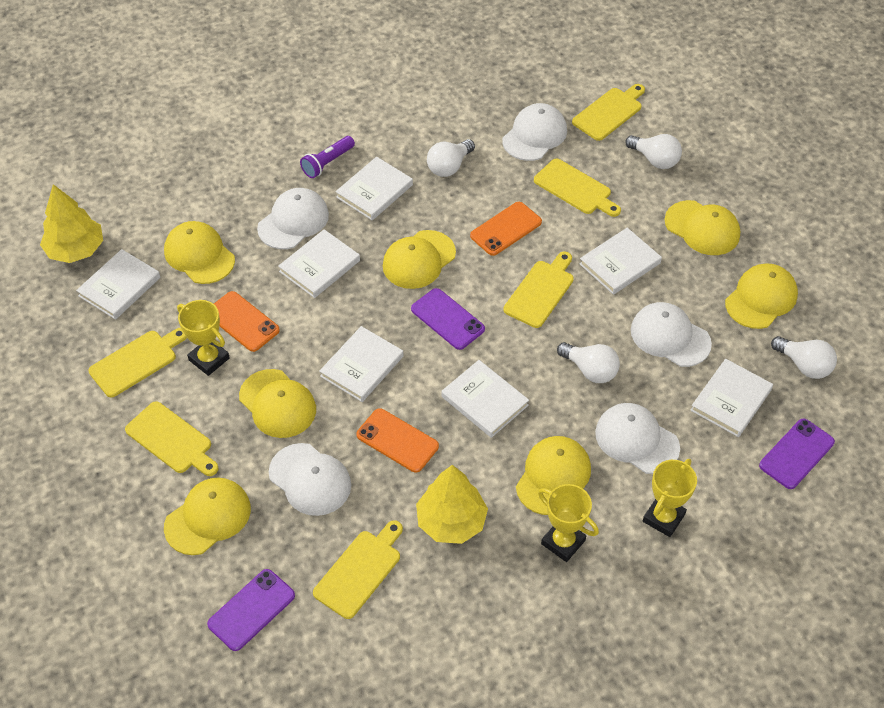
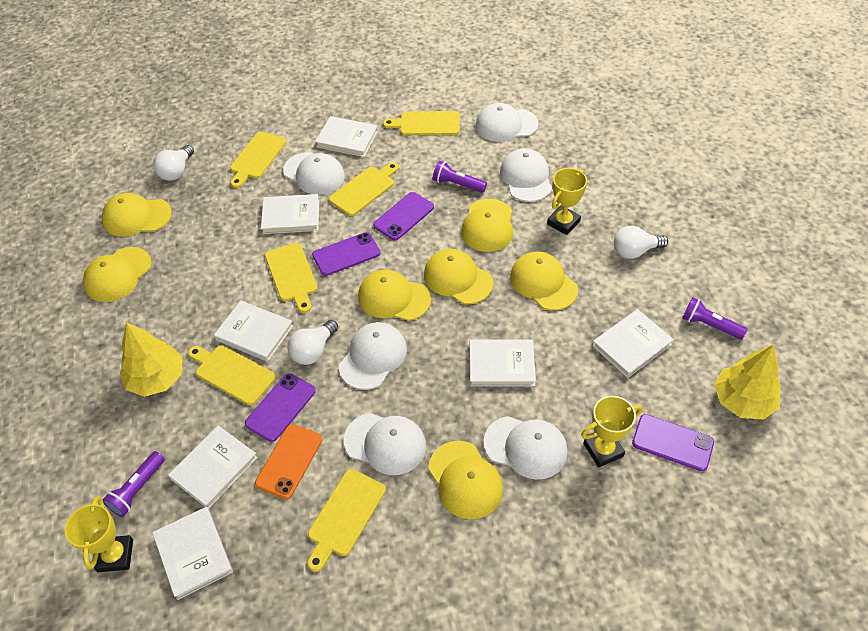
orange phone: [214,291,280,352] [356,408,439,473] [470,202,542,256] = 3 -> [255,424,322,499] = 1
purple flashlight: [300,136,355,178] = 1 -> [103,451,165,517] [433,161,487,193] [682,298,748,340] = 3
purple phone: [207,569,295,651] [411,288,485,350] [759,419,835,489] = 3 -> [245,373,316,442] [312,232,380,276] [373,192,434,240] [632,414,714,471] = 4
white cap: [257,188,329,249] [269,443,351,516] [502,103,567,161] [595,403,680,474] [631,302,712,367] = 5 -> [283,152,345,195] [339,322,407,390] [344,413,426,475] [476,103,539,142] [484,416,568,479] [500,148,552,202] = 6
white light bulb: [427,139,475,177] [557,342,620,383] [625,134,682,169] [771,336,837,379] = 4 -> [153,145,194,181] [287,320,338,365] [614,226,668,259] = 3

